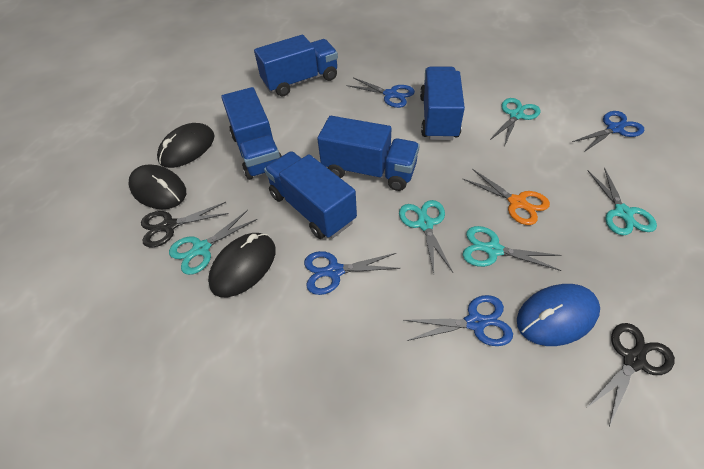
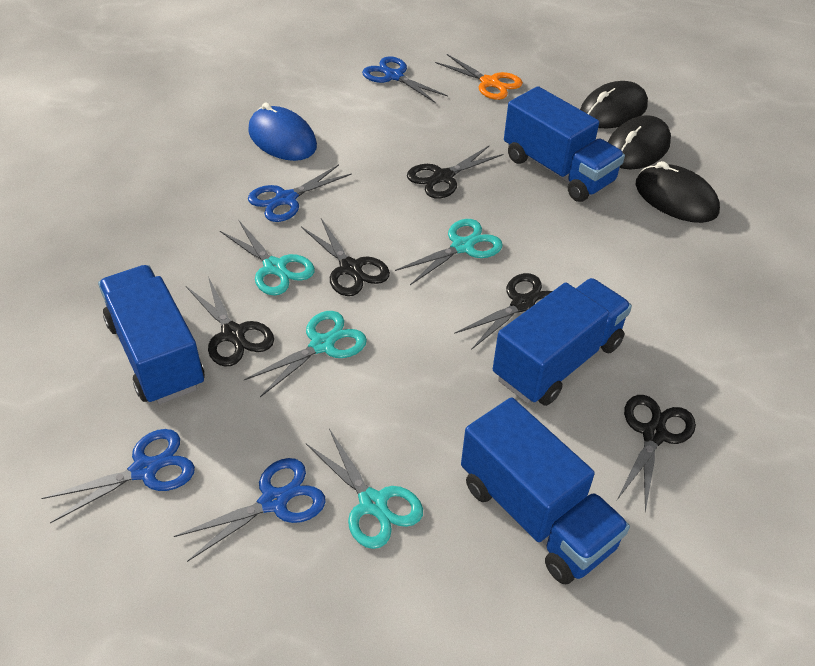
black scissors: [141,202,229,247] [587,323,675,427] = 2 -> [186,277,274,367] [301,218,390,296] [407,145,504,199] [454,273,552,350] [617,395,696,512] = 5
blue truck: [221,87,282,180] [254,35,338,97] [264,151,357,239] [317,116,420,191] [420,67,465,140] = 5 -> [98,265,205,404] [461,397,630,584] [493,278,632,406] [504,86,625,202] = 4
turquoise scissors: [169,210,257,275] [399,200,453,273] [463,226,562,271] [490,98,540,146] [587,167,657,235] = 5 -> [220,221,315,296] [244,311,367,397] [306,429,423,549] [395,219,503,285] = 4

